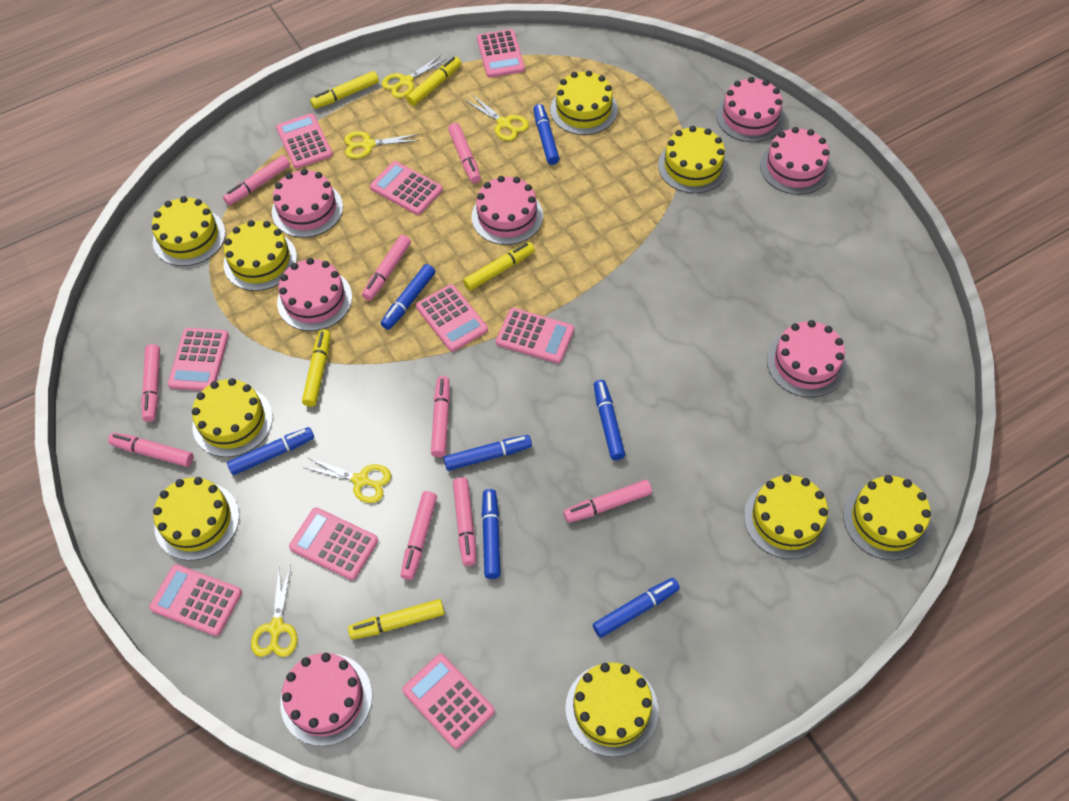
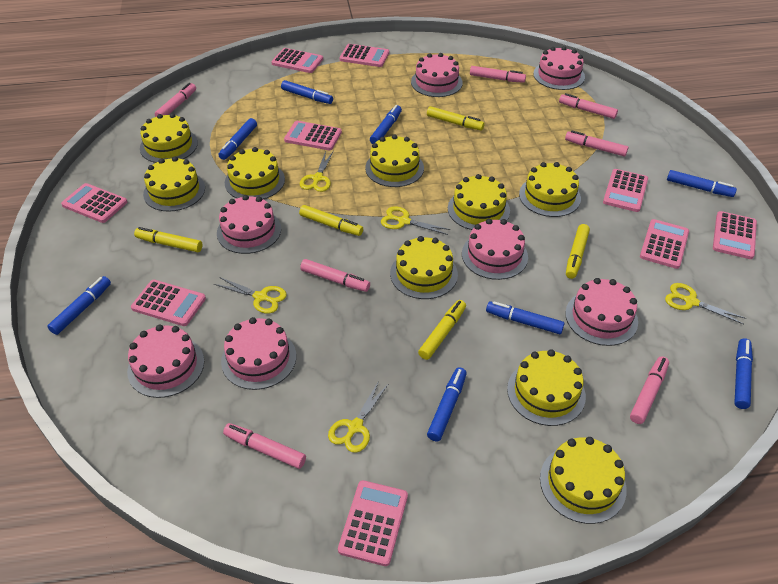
blue marker: [227,427,314,475] [381,264,435,330] [444,435,532,471] [482,489,501,579] [533,104,559,165] [593,578,680,638] [594,380,625,460] = 7 -> [47,276,111,335] [218,118,257,160] [281,80,333,104] [370,105,402,144] [427,367,467,441] [486,301,565,334] [667,170,737,197] [734,338,753,409] = 8
pink marker: [108,433,194,467] [141,344,160,422] [223,155,290,205] [362,235,411,301] [400,491,437,580] [431,376,450,457] [448,123,481,183] [453,477,476,566] [563,480,652,523] = 9 -> [155,83,196,117] [223,423,306,469] [300,259,370,292] [470,66,526,83] [559,93,618,119] [565,131,628,156] [630,356,669,424] = 7

